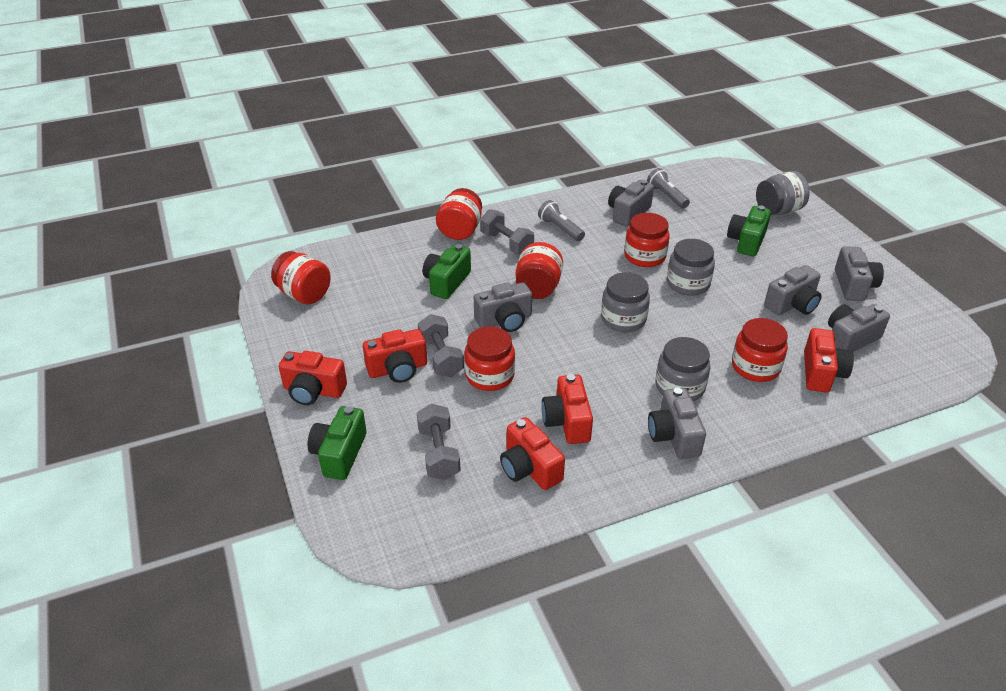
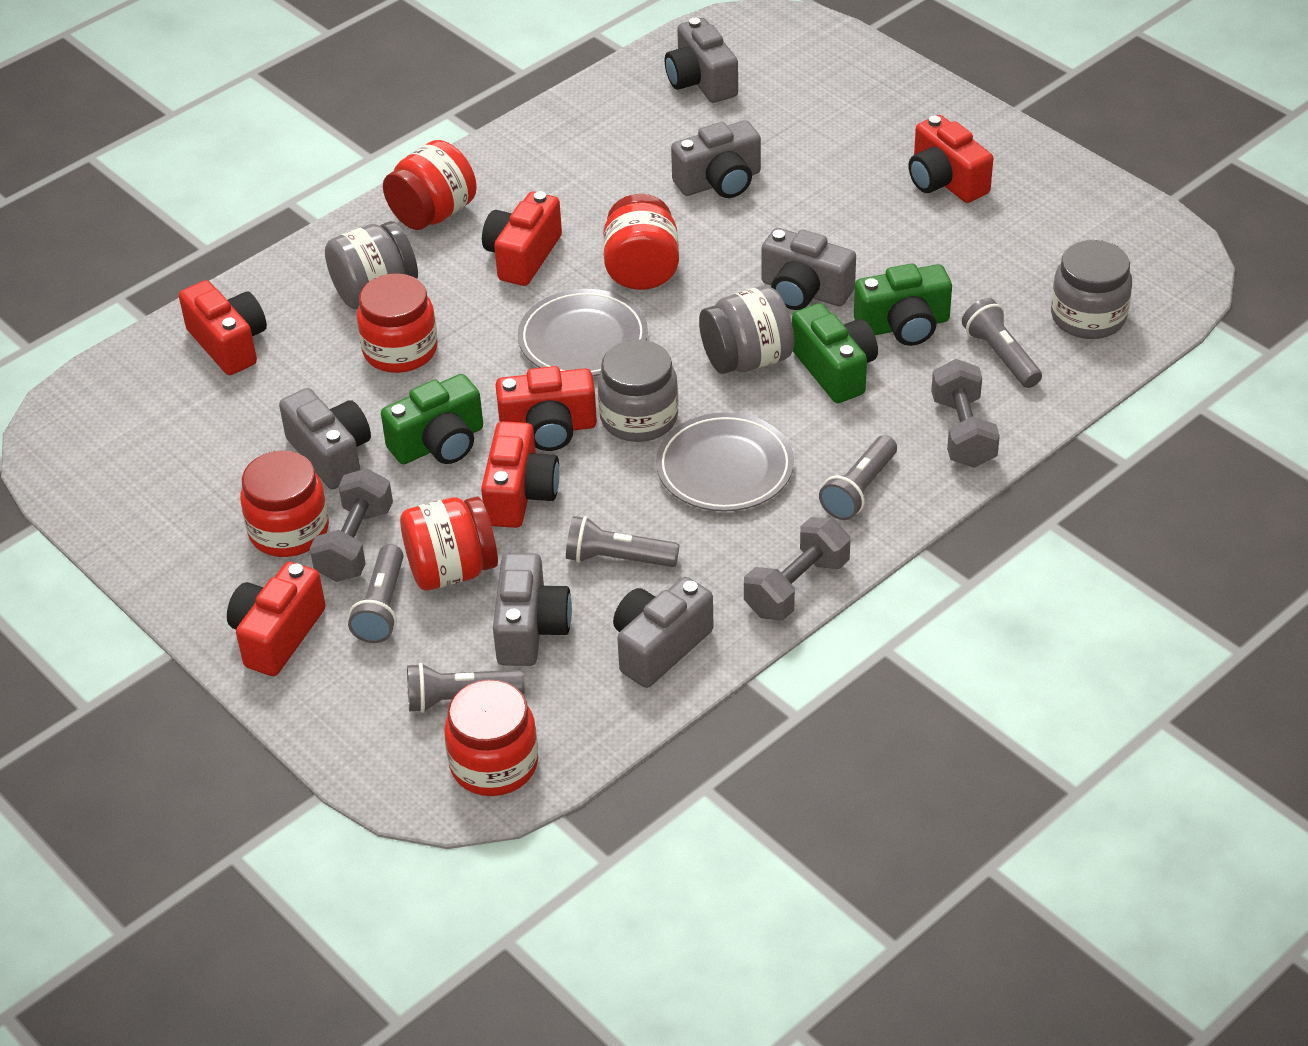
grey flashlight: [538,200,585,241] [647,168,690,209] = 2 -> [348,544,404,643] [407,663,525,713] [566,516,679,567] [819,435,897,520] [962,298,1042,388] = 5
grey plate: none = 0 -> [518,289,648,376] [656,412,794,512] = 2
red camera: [279,351,347,405] [363,329,427,383] [500,417,565,490] [542,374,593,444] [804,328,854,393] = 5 -> [179,280,267,375] [227,562,326,676] [481,421,560,528] [482,191,562,286] [496,366,597,451] [908,115,993,203] = 6

